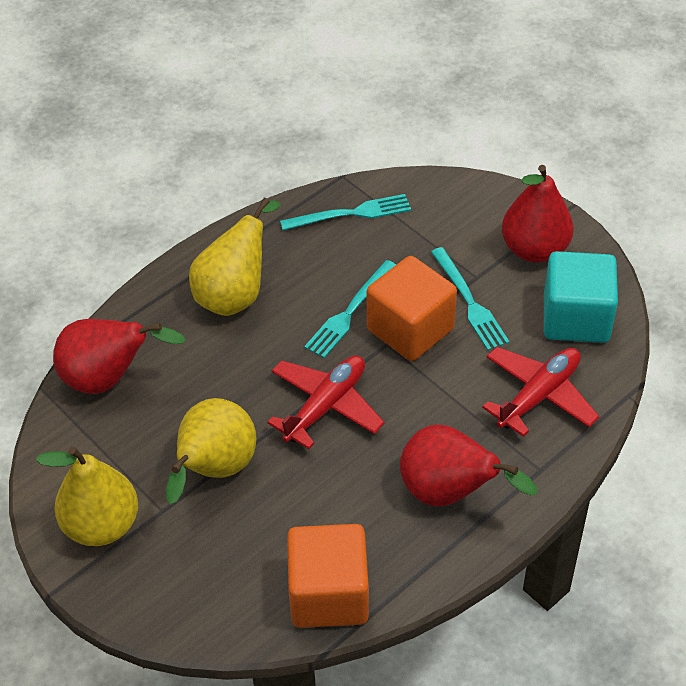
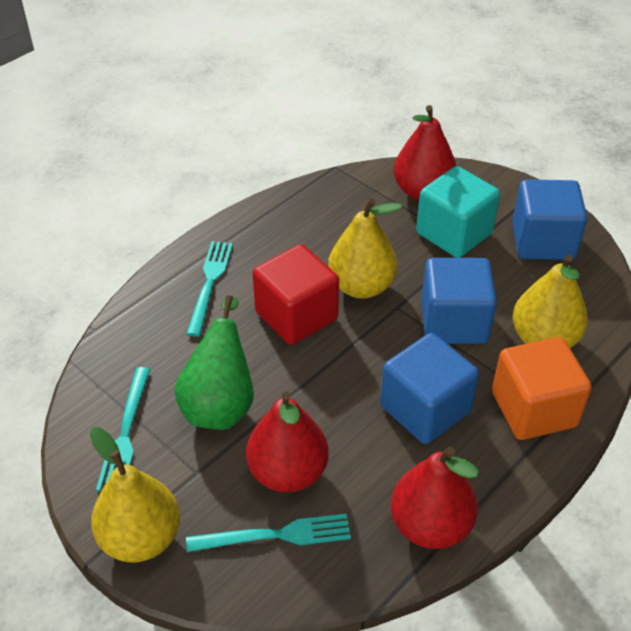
blue cube: none = 0 -> [380,333,479,444] [421,258,497,344] [512,179,587,260] = 3
green pear: none = 0 -> [174,295,254,430] = 1
orange cube: [287,524,369,628] [367,256,457,361] = 2 -> [492,337,592,440] = 1
red cube: none = 0 -> [252,244,339,345] = 1
red plane: [267,355,385,449] [482,347,600,437] = 2 -> none = 0

